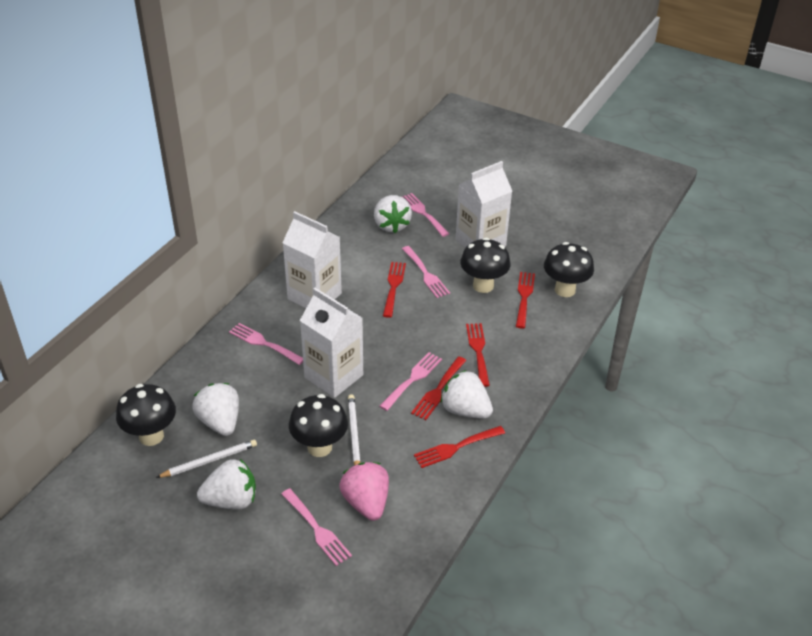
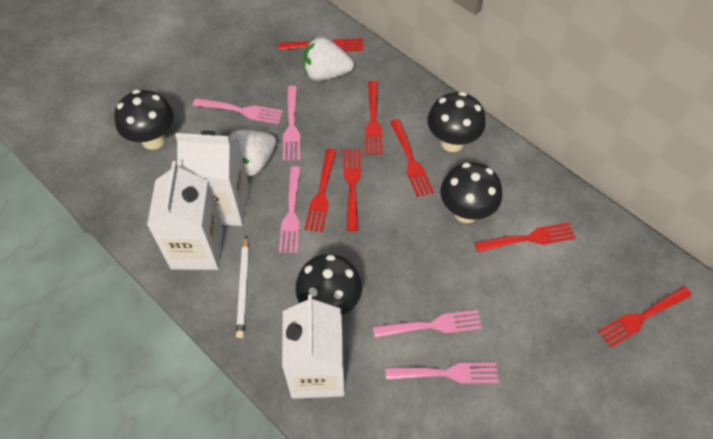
pink strawberry: [339,462,389,521] = 1 -> none = 0
red fork: [383,262,406,318] [411,356,466,420] [414,426,505,468] [466,323,490,387] [516,272,535,328] = 5 -> [279,38,364,51] [304,148,337,232] [343,149,361,231] [365,81,383,155] [390,119,434,197] [475,222,576,252] [598,286,692,348] = 7
white pencil: [156,440,257,478] [348,394,361,466] = 2 -> [236,236,249,338] = 1
white strawberry: [192,383,239,436] [197,459,256,510] [374,195,412,233] [441,370,493,419] = 4 -> [229,130,276,176] [303,37,354,81] = 2

